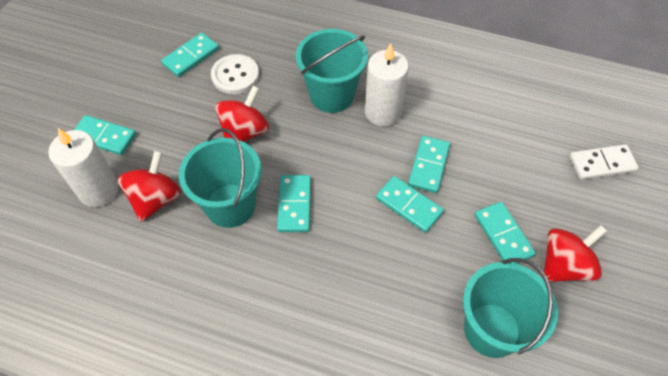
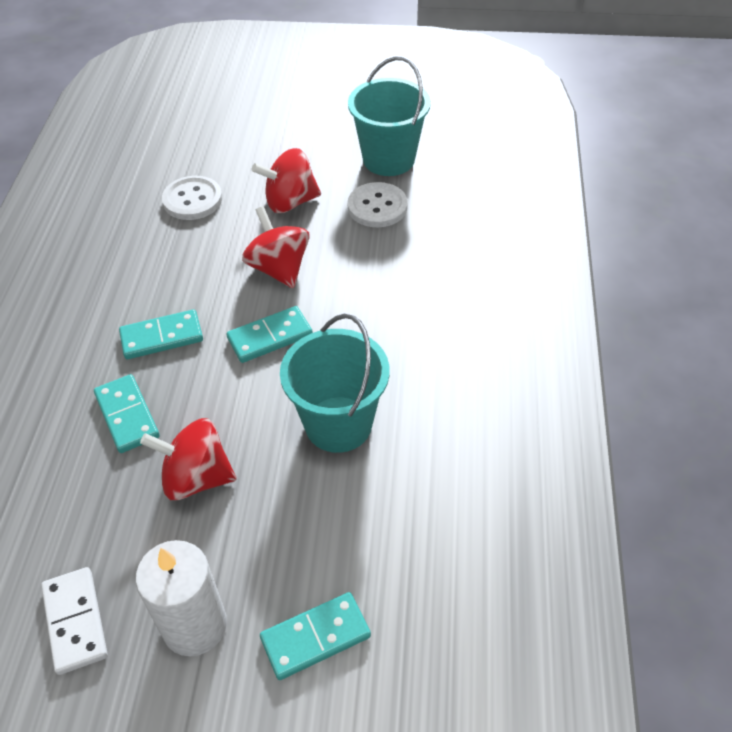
turquoise bucket: [179,128,262,228] [296,29,368,113] [463,258,558,358] = 3 -> [280,314,390,453] [348,56,431,176] = 2
turquoise domino: [74,115,136,155] [161,33,219,77] [277,175,311,232] [376,176,444,233] [408,136,450,193] [474,202,536,264] = 6 -> [94,374,160,453] [119,309,203,359] [227,306,313,363] [260,592,371,680] = 4
white button: [211,54,259,94] = 1 -> [162,176,222,220] [347,182,408,227] = 2
white candle: [48,128,119,207] [365,43,409,126] = 2 -> [135,540,227,656] = 1

